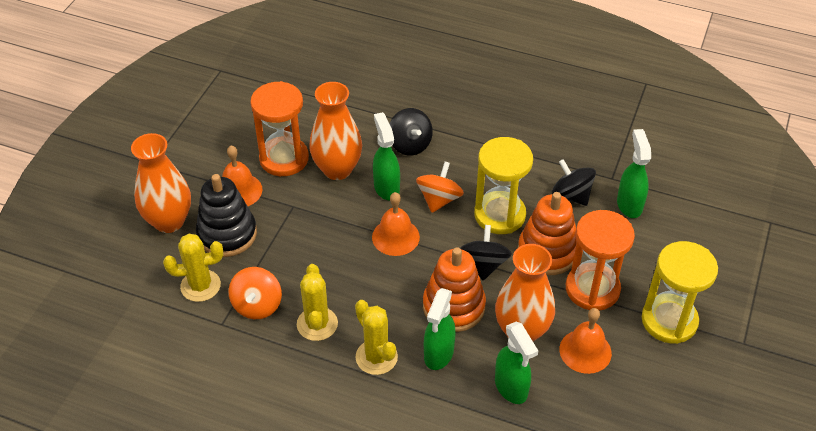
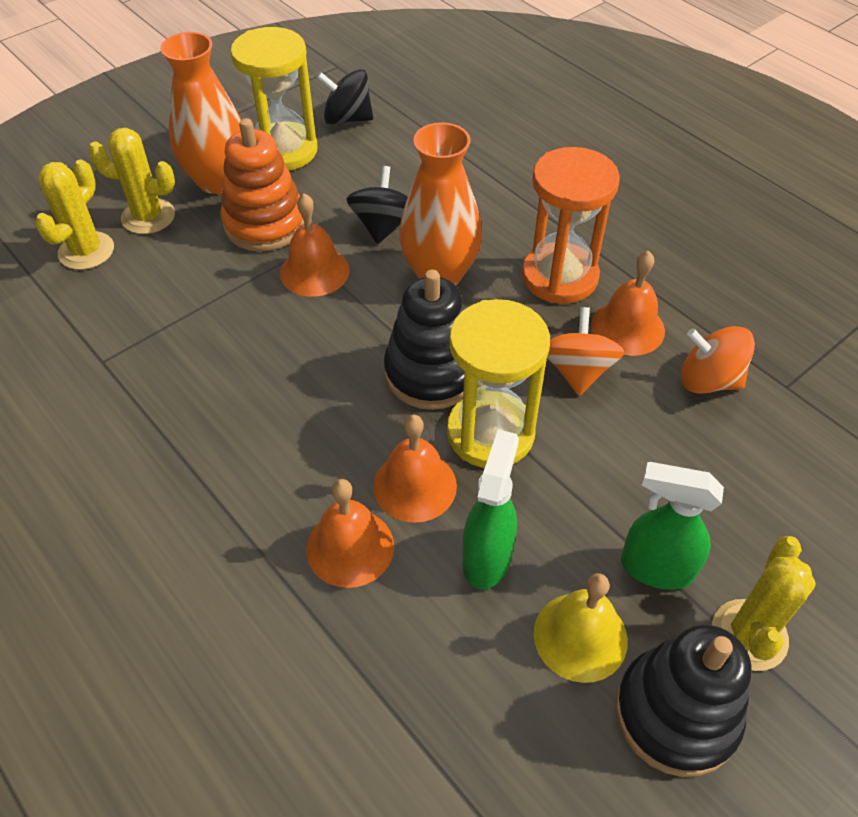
black spinning top: [390,108,433,156] [460,225,512,280] [552,159,596,206] = 3 -> [317,69,373,125] [346,166,408,244] = 2
black stacking toy: [196,174,257,257] = 1 -> [384,270,465,410] [615,625,751,777] = 2
green spray bottle: [373,112,400,201] [424,288,456,370] [495,322,538,404] [617,129,651,218] = 4 -> [462,429,519,590] [621,462,724,590] = 2
orange bell: [222,146,262,206] [372,192,420,256] [559,308,612,374] = 3 -> [280,193,350,297] [306,479,394,588] [373,414,457,523] [591,251,665,356] = 4
orange hourglass: [250,81,309,176] [566,210,635,311] = 2 -> [522,147,620,304] = 1
orange stacking toy: [423,248,486,332] [518,192,577,275] = 2 -> [220,118,304,252] = 1
orange vase: [131,133,191,233] [309,82,362,180] [495,244,555,342] = 3 -> [160,32,241,194] [399,122,482,285] = 2
yellow bell: none = 0 -> [534,573,628,683] = 1

